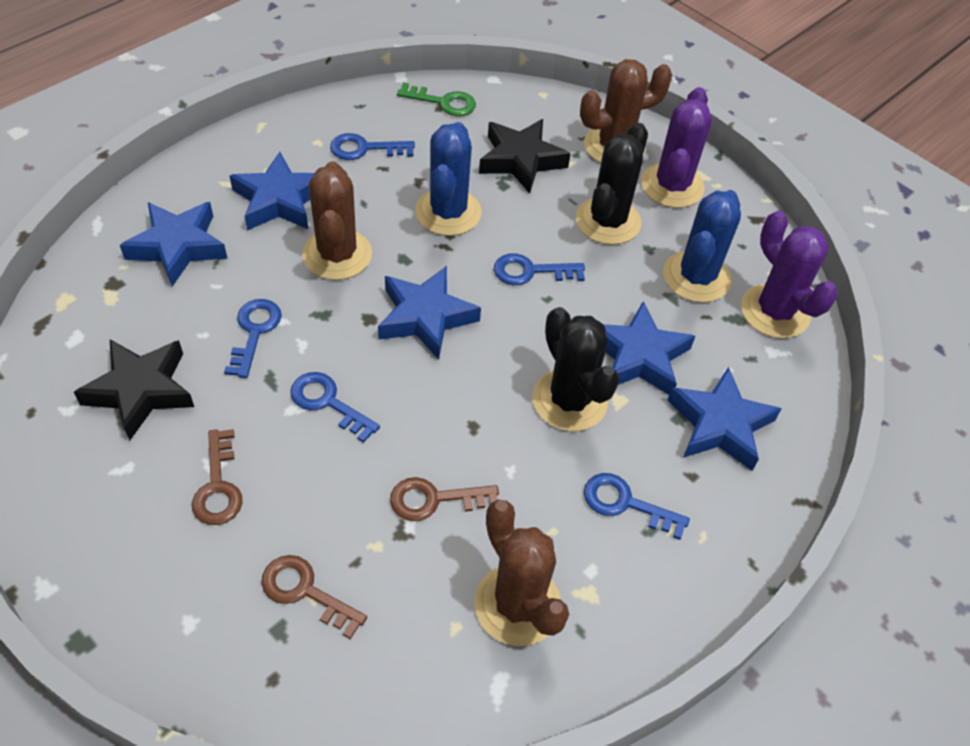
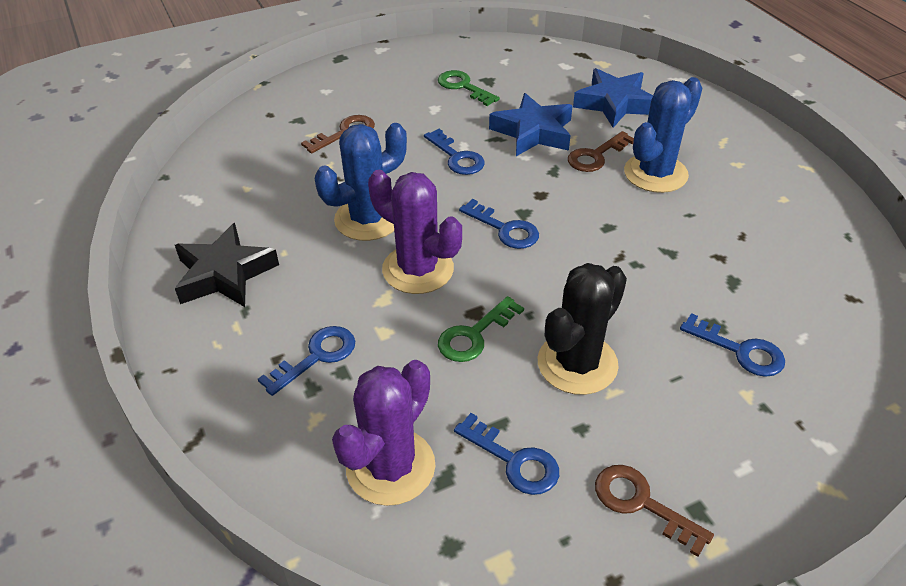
black cactus: [532,307,619,431] [576,123,648,245] = 2 -> [538,263,627,395] = 1
black star: [74,339,194,440] [479,119,571,194] = 2 -> [175,223,279,307] = 1
blue star: [120,202,228,286] [229,152,315,230] [378,266,481,360] [603,301,695,395] [667,367,782,471] = 5 -> [489,93,573,156] [573,68,653,128] = 2
brown cactus: [302,161,372,280] [474,500,569,646] [580,59,672,163] = 3 -> none = 0
green key: [397,83,476,116] = 1 -> [438,70,500,106] [438,296,524,362] = 2

